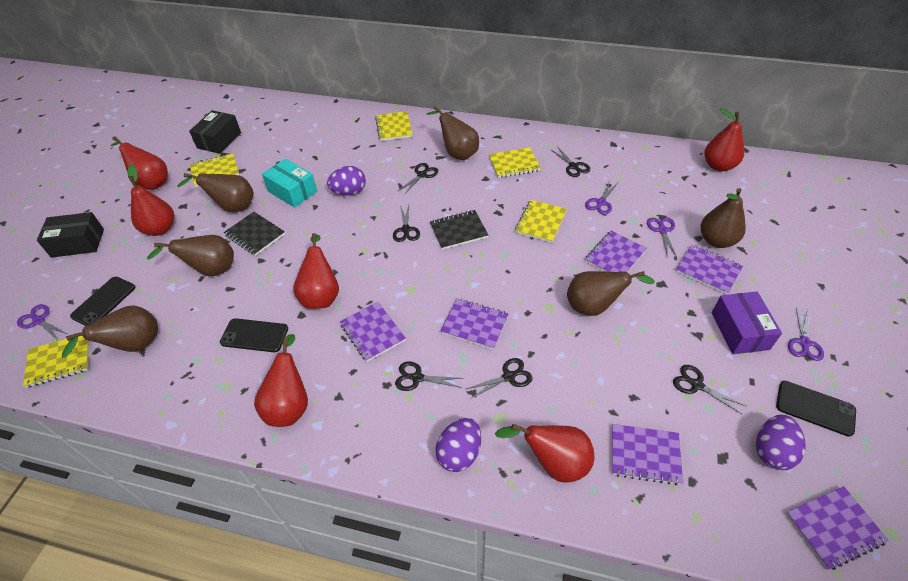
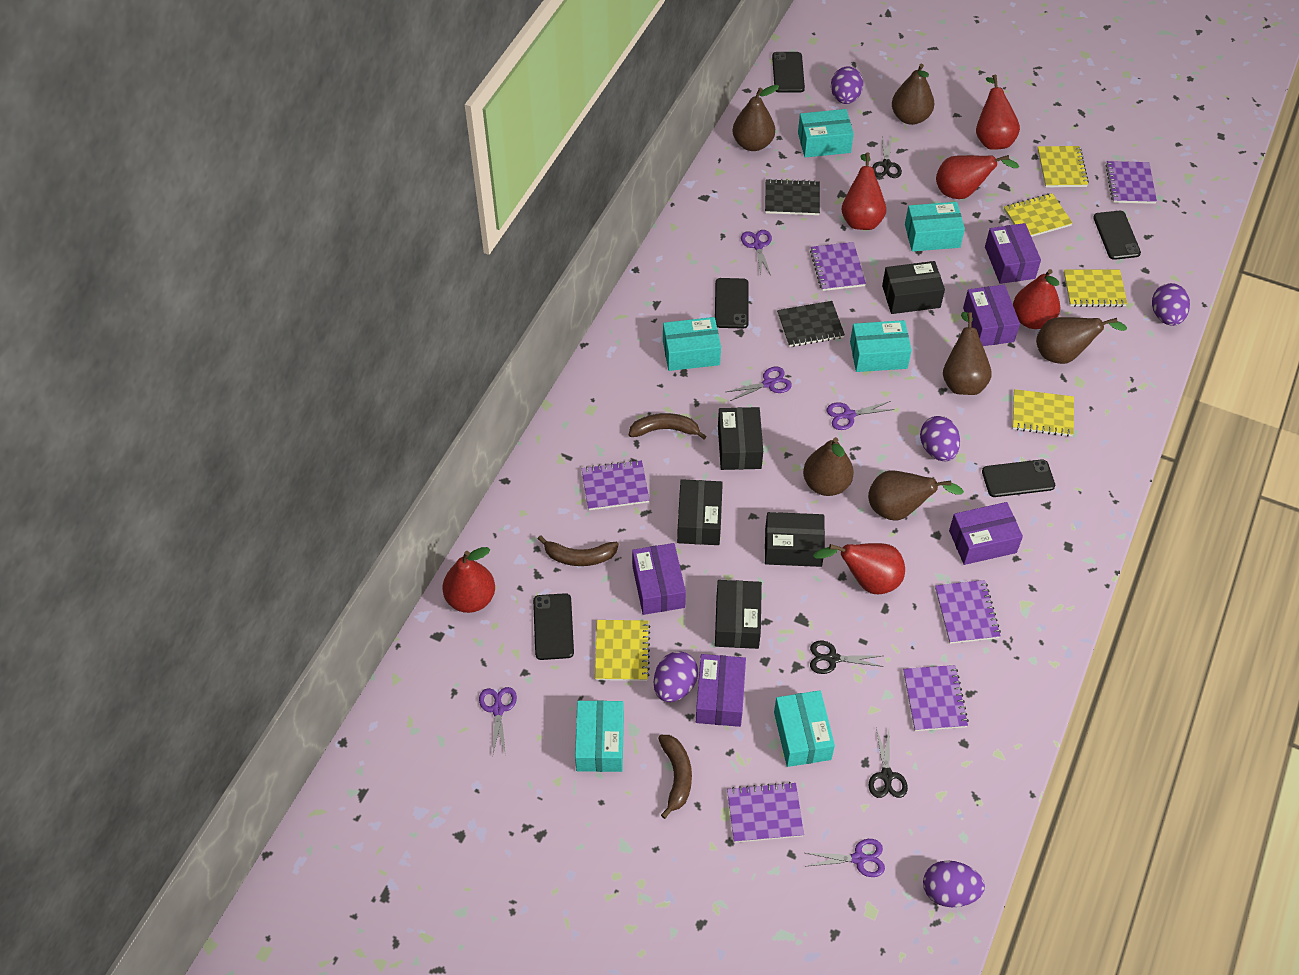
black box: [37,212,104,258] [189,110,241,154] = 2 -> [677,479,723,545] [715,580,762,649] [718,407,763,470] [765,512,825,567] [882,261,945,314] = 5
black phone: [70,277,135,326] [220,318,288,352] [776,381,856,437] = 3 -> [533,593,574,660] [715,278,749,329] [772,52,805,93] [982,459,1055,497] [1093,211,1141,260] = 5
black scissors: [393,205,420,242] [395,361,463,391] [398,163,439,195] [466,358,533,399] [550,146,590,177] [673,365,746,414] = 6 -> [810,641,884,674] [868,728,908,798] [872,136,902,178] = 3
brown banana: none = 0 -> [538,535,619,566] [629,413,707,440] [658,735,692,819] = 3
purple box: [712,291,782,354] = 1 -> [632,543,686,615] [696,654,746,727] [949,502,1023,565] [963,285,1020,346] [985,223,1041,284] = 5
purple egg: [327,166,366,195] [435,418,481,472] [756,415,806,470] = 3 -> [654,651,698,702] [831,66,863,104] [920,416,960,461] [923,860,985,907] [1152,283,1190,326] = 5
purple scissors: [17,304,69,340] [585,181,618,215] [647,217,677,257] [788,307,824,361] = 4 -> [479,687,517,756] [726,367,792,401] [741,230,772,276] [806,839,885,877] [826,401,895,430] = 5
turquoise box: [262,159,317,208] = 1 -> [575,700,624,772] [663,317,721,371] [774,690,835,767] [798,109,854,157] [850,320,912,372] [905,202,965,251] = 6

